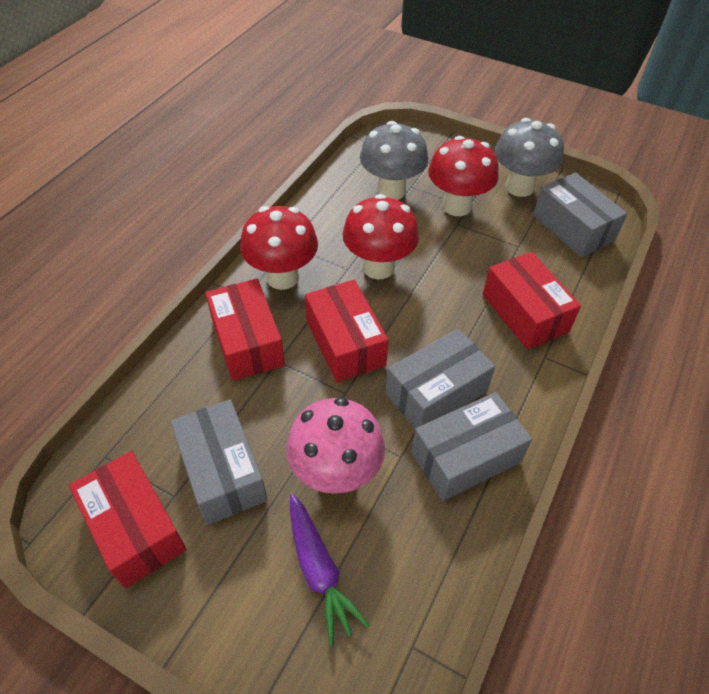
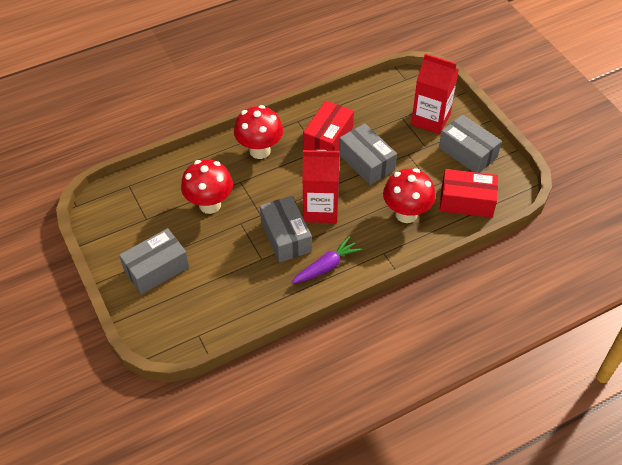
grey mushroom: [360,121,428,200] [495,118,564,197] = 2 -> none = 0
pink mushroom: [286,397,385,494] = 1 -> none = 0
red box: [69,451,187,588] [205,279,285,381] [305,280,389,382] [482,252,581,350] = 4 -> [303,101,354,151] [440,169,498,218] = 2
red carton: none = 0 -> [303,150,340,223] [411,53,459,134] = 2

